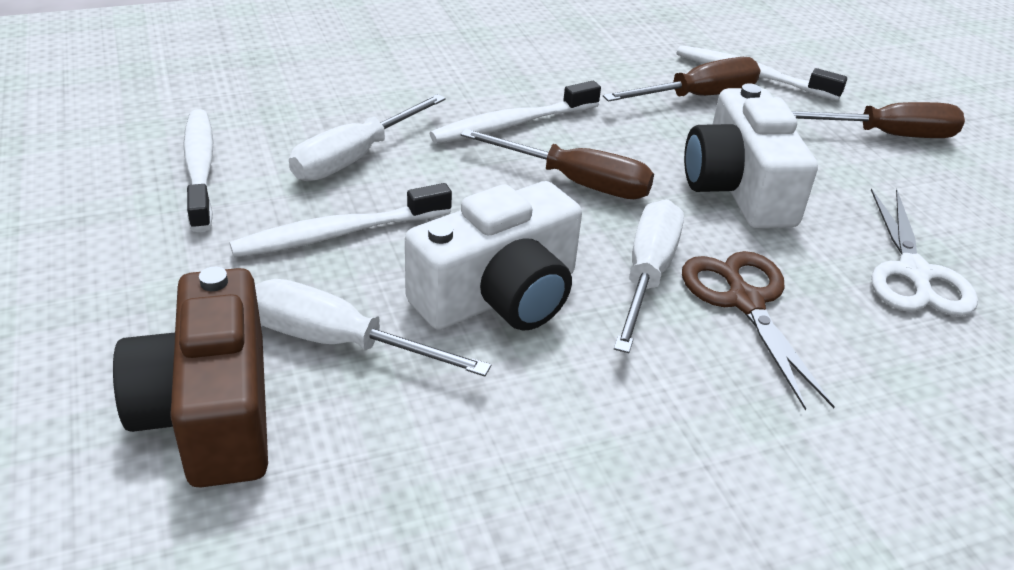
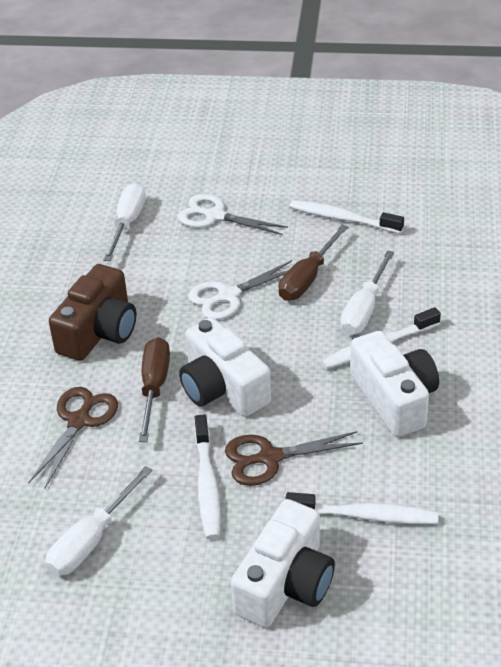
brown scissors: [682,251,835,411] = 1 -> [28,387,118,488] [225,431,363,486] = 2
brown screwdriver: [460,129,654,199] [603,57,760,102] [792,102,965,138] = 3 -> [139,337,170,442] [278,225,348,301] = 2
white camera: [405,181,582,331] [684,83,818,229] = 2 -> [179,317,271,417] [231,499,335,628] [350,331,439,437] = 3
white scissors: [871,188,978,316] = 1 -> [178,194,288,235] [188,260,292,320] = 2

